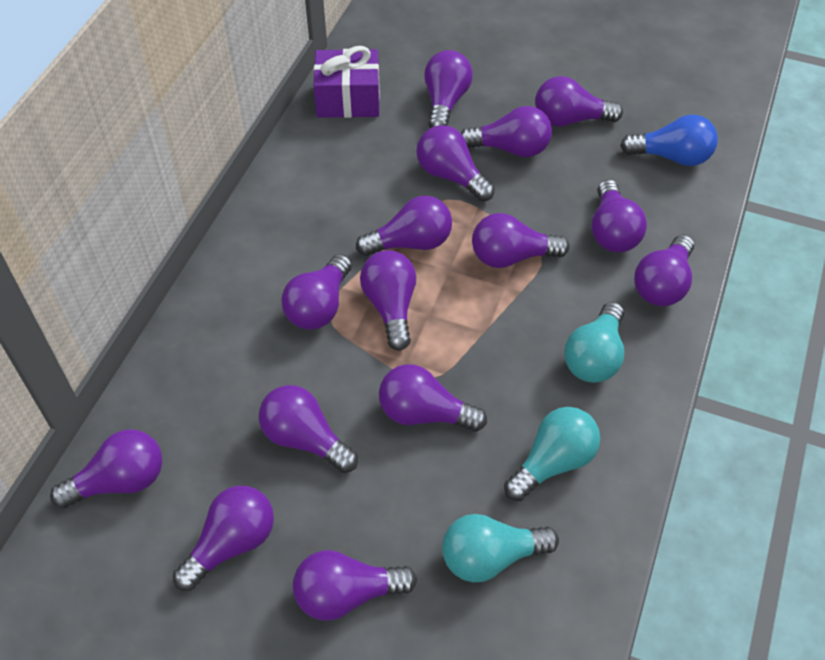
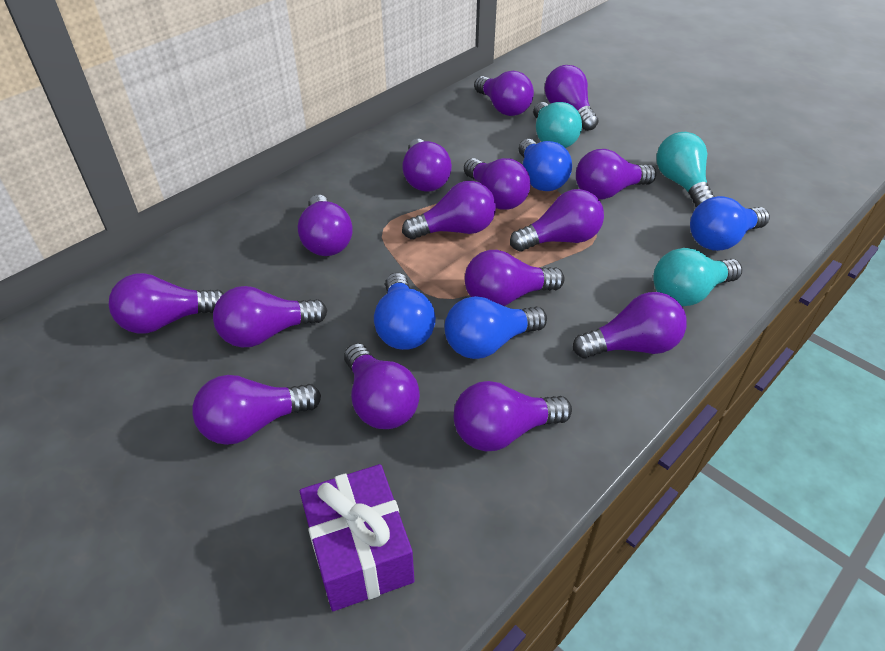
blue light bulb: [620,115,718,166] = 1 -> [374,273,436,350] [444,296,547,359] [519,139,572,191] [690,196,770,251] = 4

